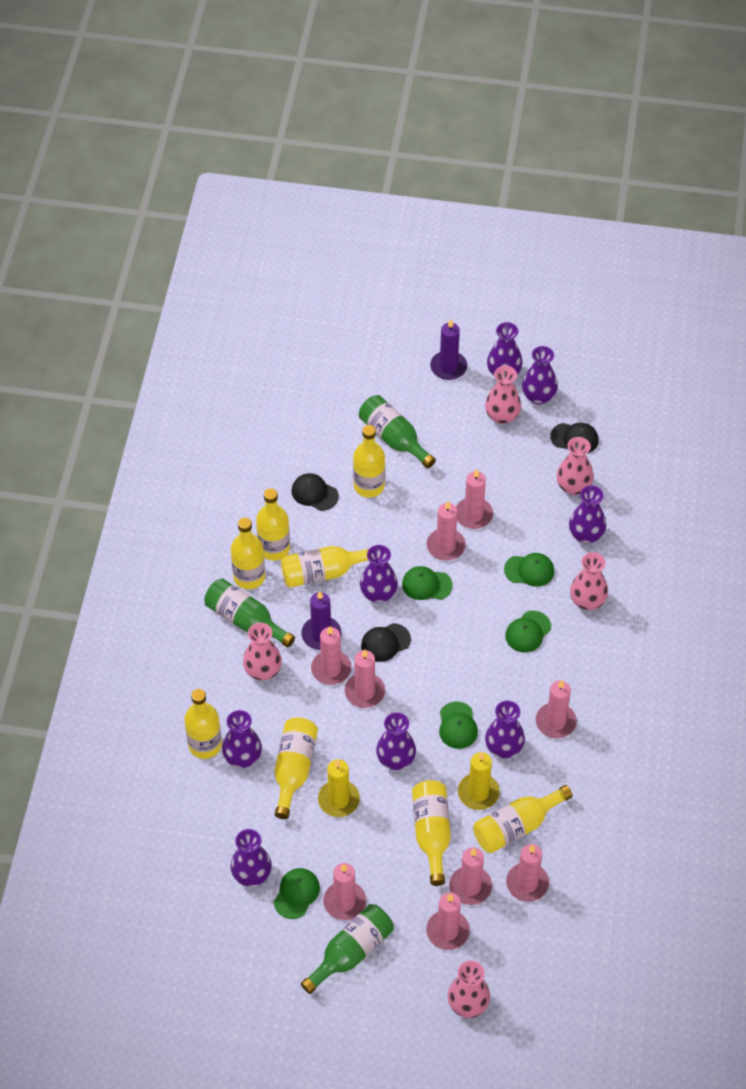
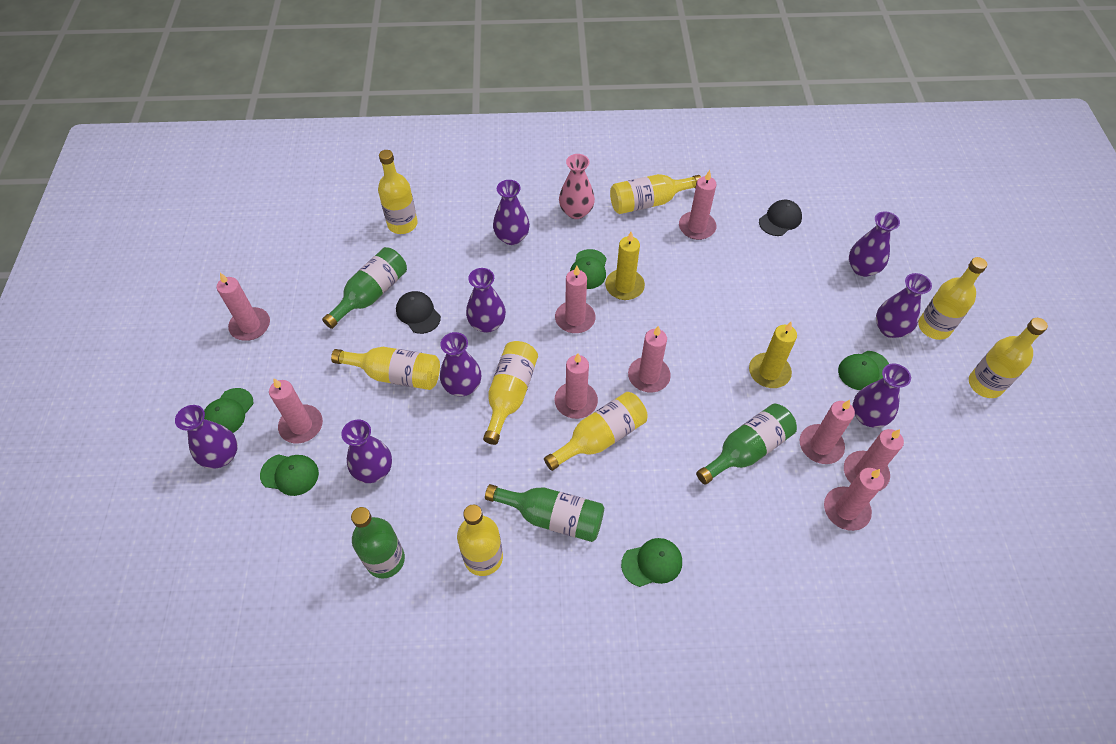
black cap: [291,473,339,511] [361,623,411,662] [550,422,599,454] = 3 -> [396,291,441,334] [759,200,802,236] = 2
green bottle: [204,578,295,648] [301,904,394,994] [359,395,436,469] = 3 -> [322,247,407,329] [351,507,405,579] [485,484,604,542] [696,404,797,485] = 4
pink vase: [243,623,282,681] [448,960,490,1018] [485,366,521,424] [557,437,594,495] [570,552,608,610] = 5 -> [559,154,595,219] = 1
purple candle: [301,591,342,650] [430,319,467,380] = 2 -> none = 0

